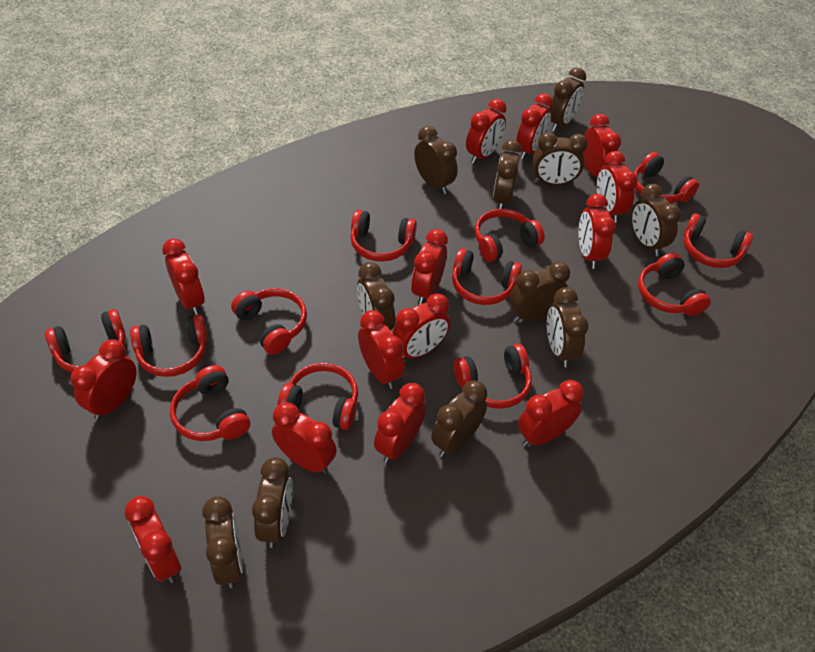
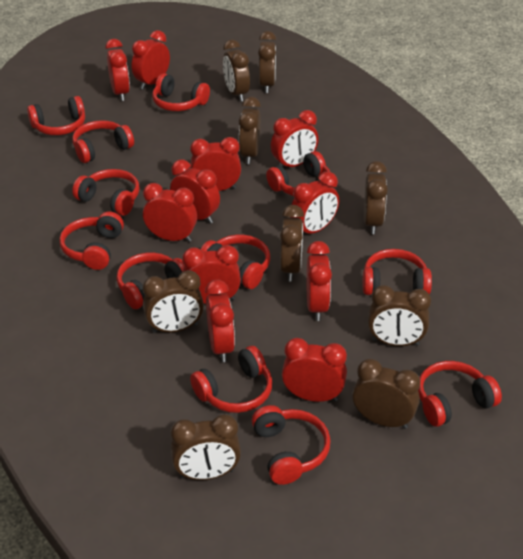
brown clock: [202,496,243,588] [252,457,293,548] [357,262,395,331] [414,126,458,194] [431,381,487,457] [493,140,522,209] [510,262,570,322] [533,132,588,185] [547,287,589,367] [549,68,586,131] [631,184,681,256] = 11 -> [143,270,204,333] [171,414,241,480] [223,40,250,102] [239,97,261,164] [258,31,276,93] [280,205,304,282] [353,359,420,429] [364,161,388,234] [368,285,431,346] = 9
red clock: [70,339,136,420] [125,496,181,583] [162,238,205,315] [272,402,337,474] [358,310,405,389] [374,383,426,463] [392,293,450,359] [411,229,448,304] [466,99,507,164] [516,93,553,160] [518,380,584,446] [578,194,616,269] [583,114,621,177] [596,151,638,223] = 14 -> [105,39,130,101] [131,30,170,90] [143,183,197,242] [170,159,220,224] [182,245,241,304] [190,137,241,191] [205,280,235,362] [271,110,319,167] [282,338,347,402] [290,171,339,234] [306,241,332,321] = 11

